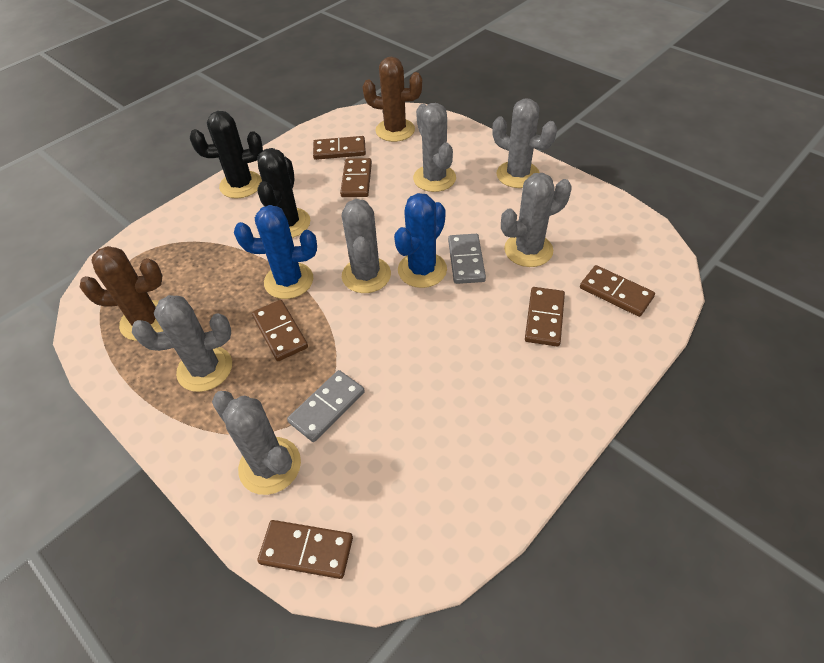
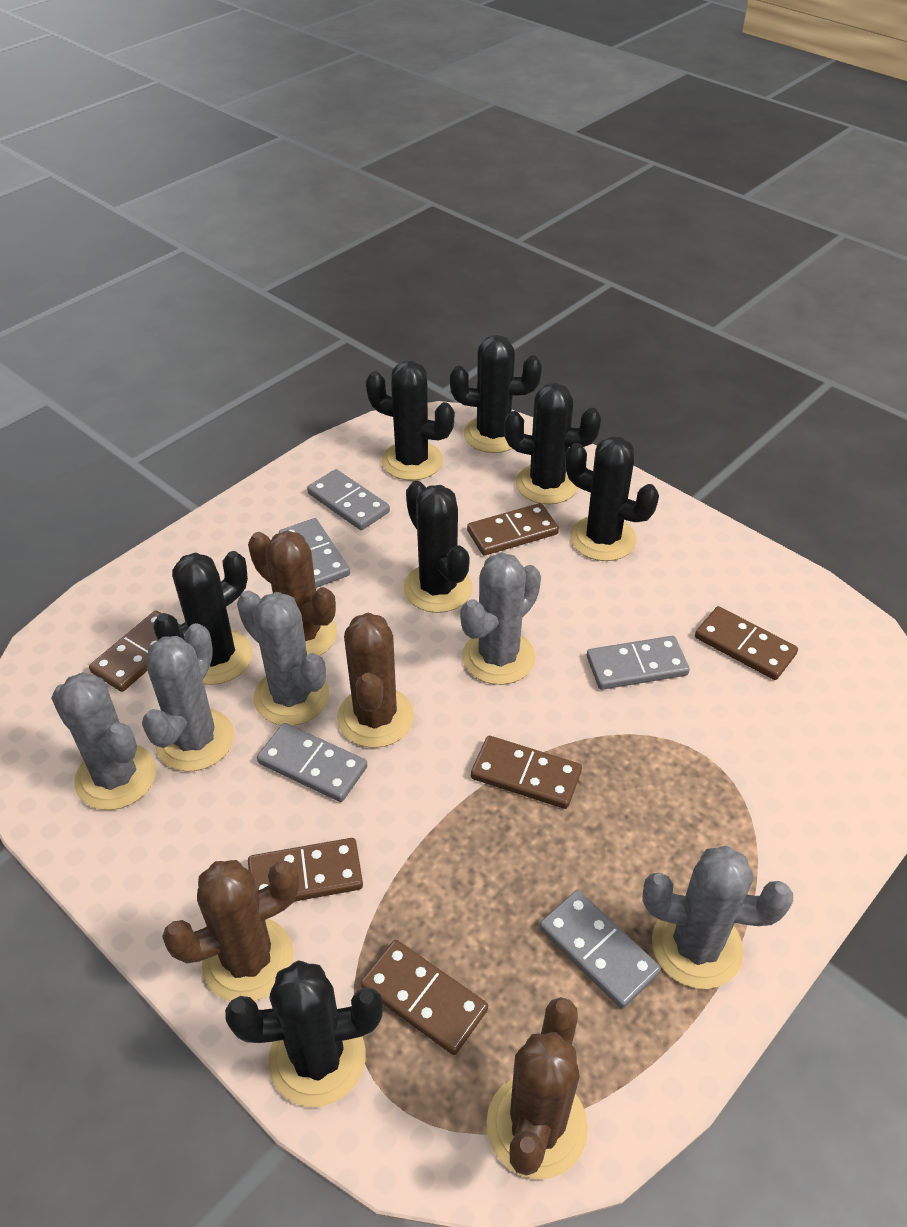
black cactus: [190,111,263,199] [257,148,310,238] = 2 -> [154,551,253,685] [225,960,383,1107] [366,361,455,480] [404,481,473,613] [450,335,542,453] [504,383,601,505] [565,436,659,561] = 7
blue cactus: [234,205,317,299] [394,193,447,288] = 2 -> none = 0
brown cactus: [80,246,163,341] [363,56,423,142] = 2 -> [162,860,300,1001] [248,530,337,656] [337,613,414,748] [486,997,588,1180] = 4
grey cactus: [132,295,232,392] [212,391,301,495] [342,199,391,293] [413,103,456,192] [492,98,557,188] [501,173,572,267] = 6 -> [51,672,156,810] [142,623,234,772] [237,590,329,726] [460,552,541,685] [642,846,793,989] = 5
grey domino: [287,370,365,442] [448,234,486,284] = 2 -> [257,723,367,802] [279,518,350,588] [307,469,390,530] [539,890,661,1009] [587,636,690,690] = 5

